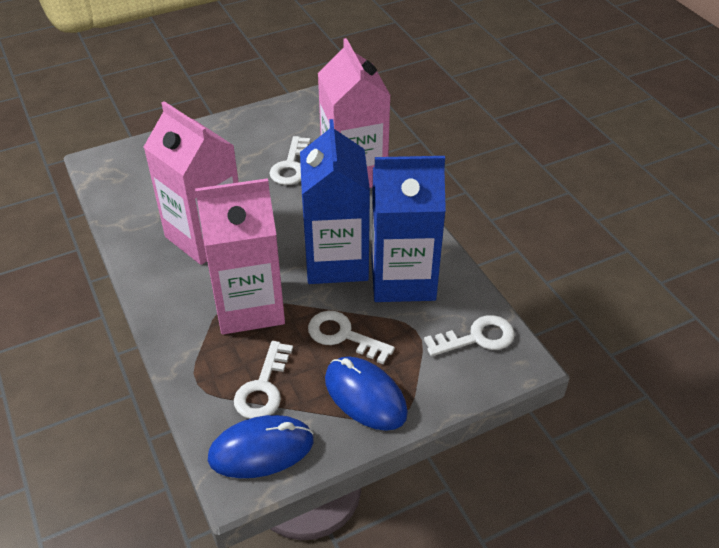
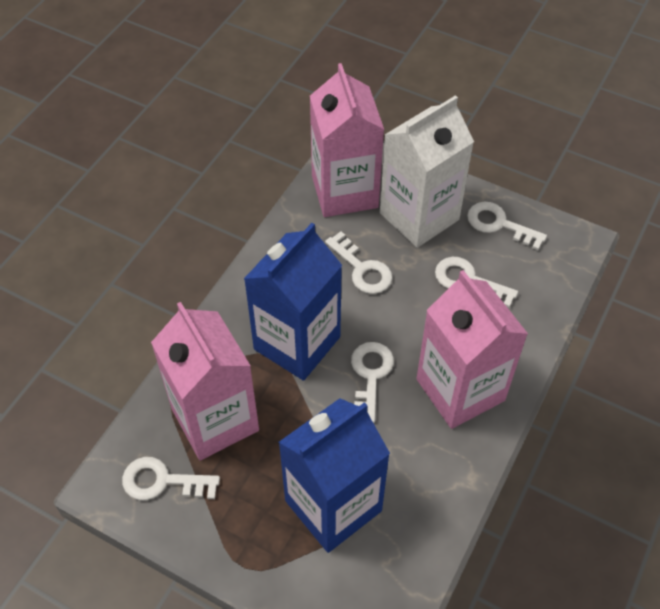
blue mouse: [208,415,314,478] [325,356,408,431] = 2 -> none = 0
white carton: none = 0 -> [380,95,474,248] = 1
white key: [234,341,293,419] [269,136,310,185] [308,311,395,364] [424,315,514,356] = 4 -> [122,457,220,500] [325,231,393,294] [351,342,394,423] [435,257,518,308] [467,202,547,250] = 5

